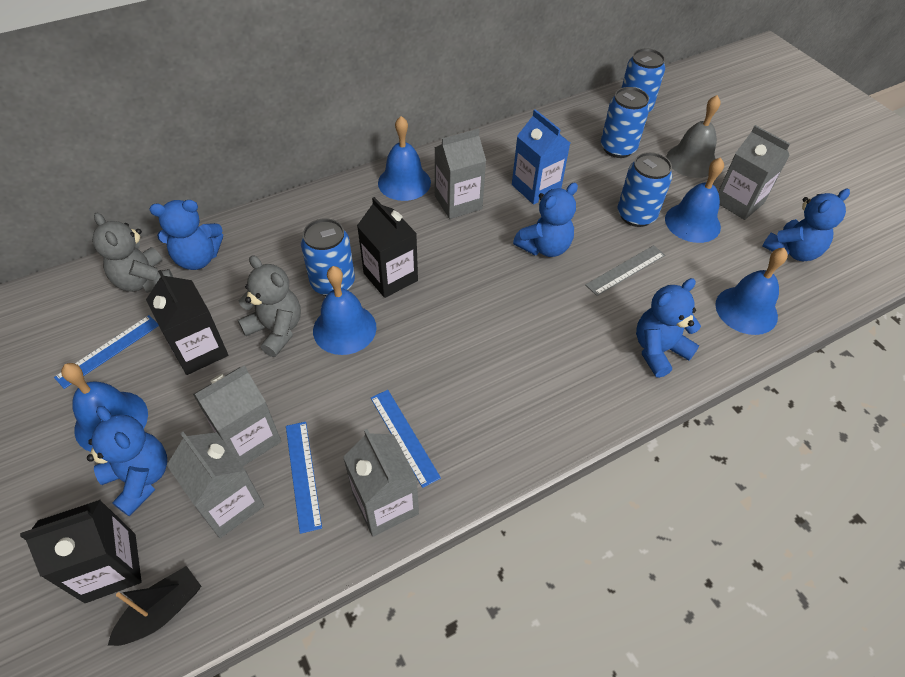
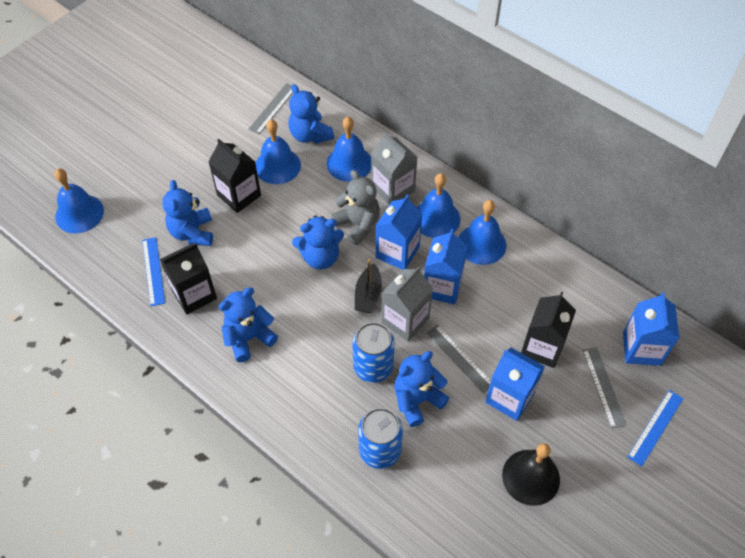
black bell: none = 0 -> [502,443,560,506] = 1
blue can: [301,218,355,296] [601,87,650,158] [617,152,672,227] [622,48,665,112] = 4 -> [352,322,395,383] [358,408,403,469] = 2
blue carton: [512,109,570,205] = 1 -> [376,195,423,270] [424,229,468,305] [485,348,545,421] [623,292,679,366] = 4
blue ruler: [54,315,159,389] [286,422,322,534] [371,390,441,488] = 3 -> [142,237,165,306] [627,390,683,467] = 2
grey bell: [666,95,721,178] = 1 -> none = 0
grey carton: [167,432,264,538] [193,365,281,466] [343,429,419,537] [434,128,486,219] [718,125,790,220] = 5 -> [371,131,417,205] [381,266,433,342] = 2
grey ruler: [585,245,665,296] = 1 -> [248,83,293,134] [426,325,491,393] [582,347,627,429] = 3
grey teddy bear: [92,212,173,293] [238,256,301,357] = 2 -> [331,170,380,245] = 1

